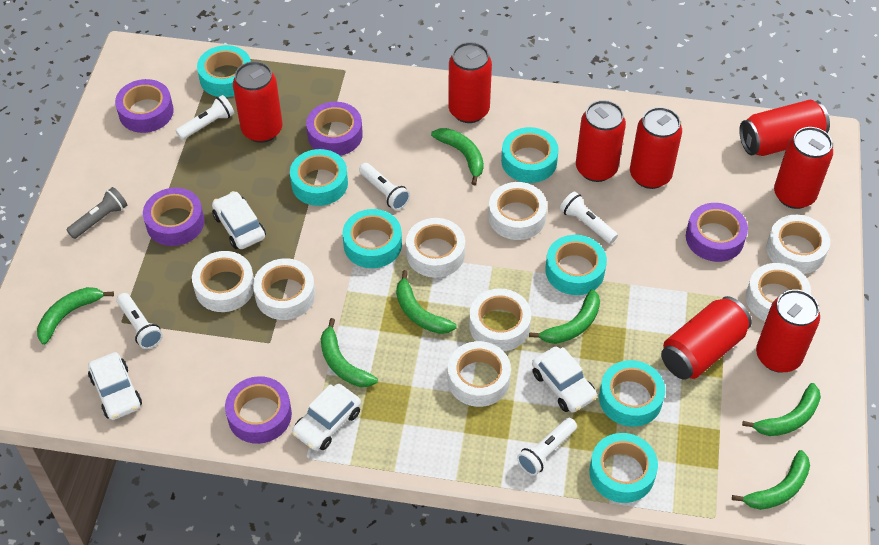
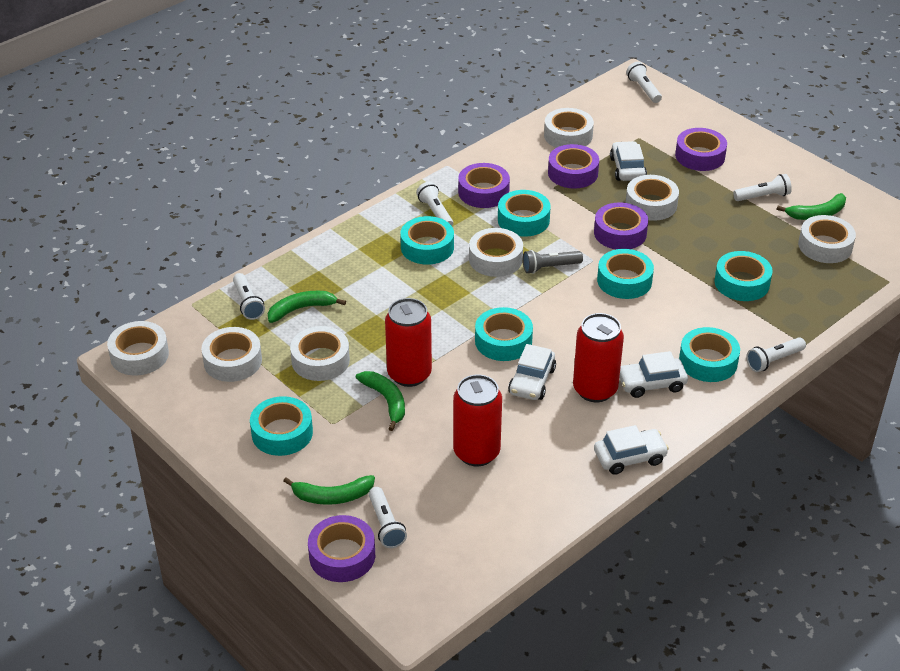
green banana: [37,287,114,345] [320,318,378,387] [396,270,457,334] [431,128,484,185] [529,289,600,344] [732,450,810,510] [742,383,821,436] = 7 -> [268,291,346,323] [283,475,375,505] [356,371,405,431] [777,193,846,220] = 4
red can: [233,61,283,143] [448,42,492,123] [576,100,626,182] [630,107,682,189] [661,296,752,380] [739,99,830,156] [756,289,820,372] [774,127,833,209] = 8 -> [385,298,432,387] [453,374,502,466] [573,313,624,402] = 3
white flashlight: [117,293,163,349] [175,95,234,140] [359,163,410,210] [517,418,577,476] [560,191,618,244] = 5 -> [233,273,265,320] [369,487,407,548] [416,182,453,226] [626,62,662,103] [733,174,792,201] [746,337,806,372] = 6
white tape: [192,251,254,312] [253,258,315,320] [406,218,465,278] [448,341,511,407] [469,288,531,351] [488,182,547,240] [746,263,811,321] [766,215,830,274] = 8 -> [107,321,169,376] [201,327,262,382] [290,326,350,381] [469,228,523,277] [544,108,594,148] [626,175,679,221] [798,215,856,263] = 7

